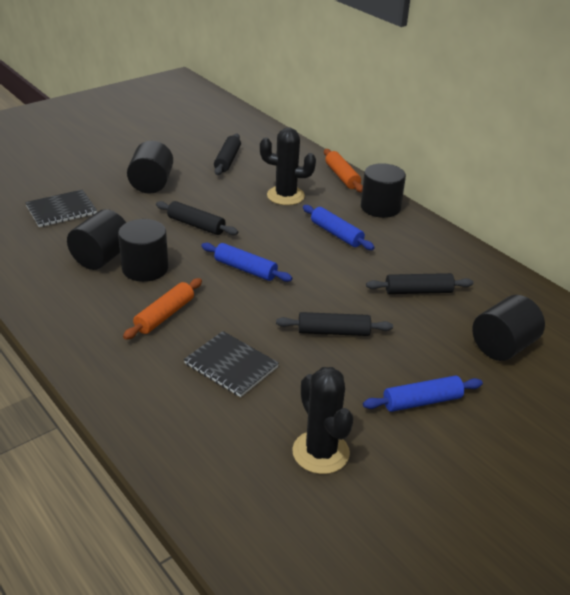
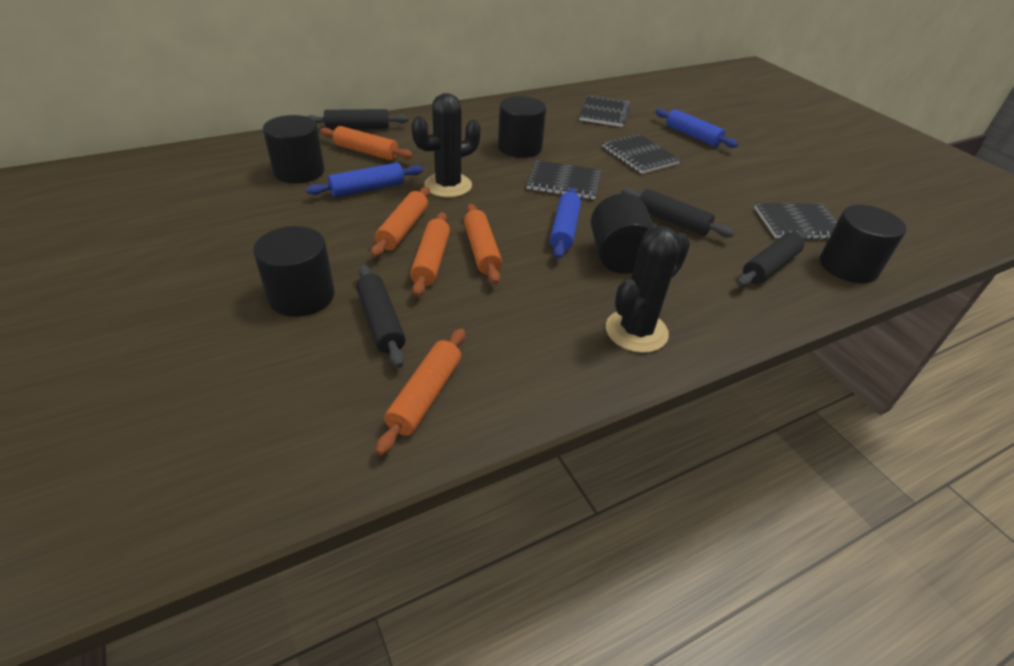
black notebook: [25,190,97,227] [184,331,279,397] = 2 -> [526,160,602,199] [579,95,631,127] [602,134,680,174] [754,203,837,239] = 4
orange rolling pin: [123,278,202,340] [324,149,363,192] = 2 -> [320,126,413,160] [371,187,430,257] [376,328,465,456] [410,212,450,297] [464,204,502,285] = 5

